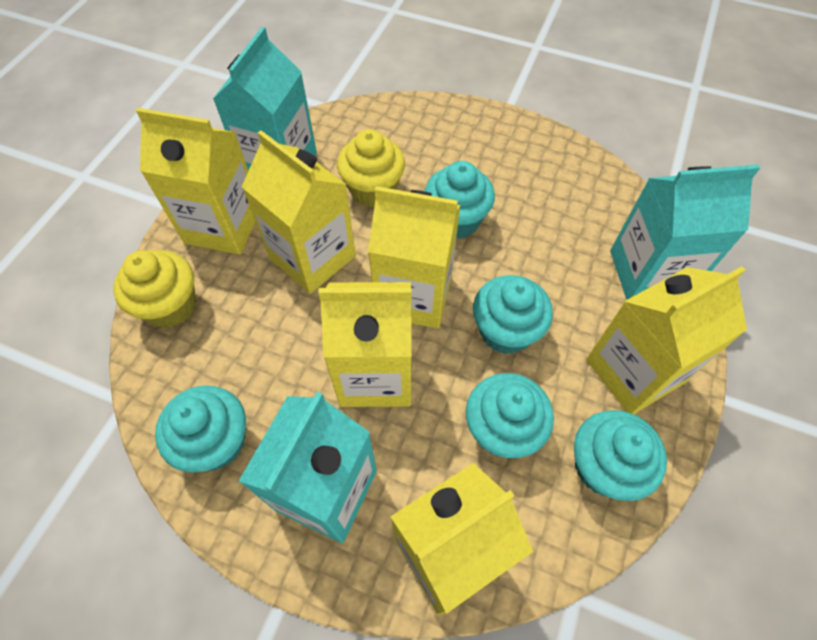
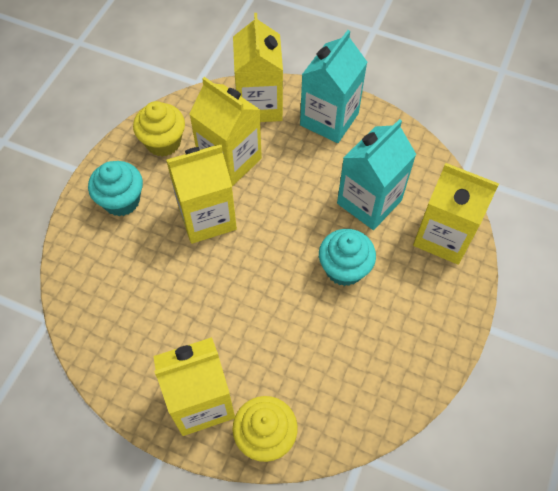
turquoise carton: [213,27,317,171] [239,392,377,543] [610,165,760,300] = 3 -> [300,30,367,143] [337,119,416,230] = 2
turquoise cupcake: [155,385,246,473] [425,161,495,239] [466,373,554,458] [473,275,553,354] [574,410,667,501] = 5 -> [88,161,143,216] [319,229,376,286] = 2
yellow carton: [136,108,255,255] [242,130,356,294] [318,282,412,407] [368,186,461,329] [390,463,533,615] [586,266,747,414] = 6 -> [154,337,235,436] [166,145,237,244] [189,77,262,186] [233,13,283,122] [413,163,499,265] = 5

